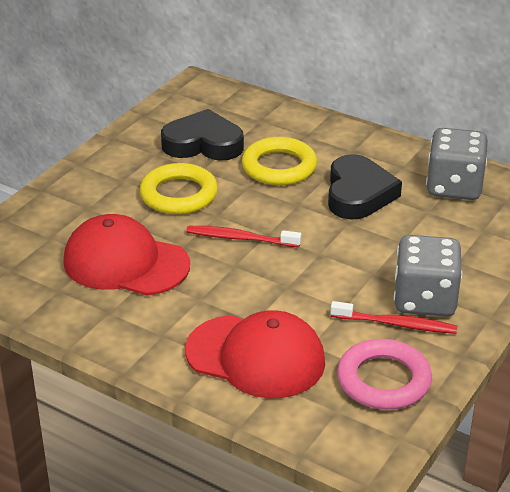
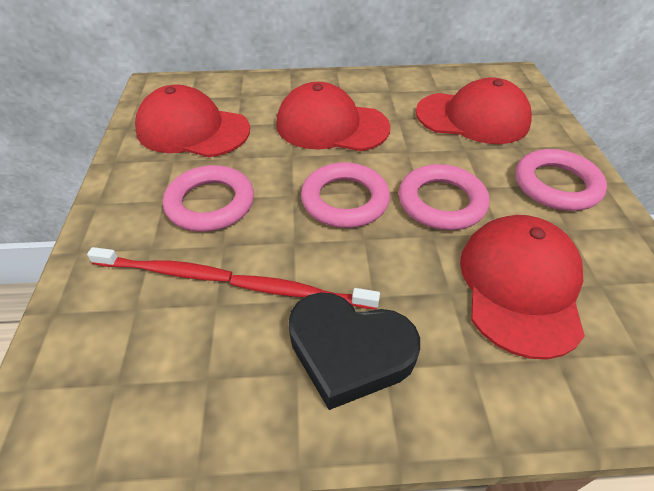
black heart: [161,109,244,161] [328,154,402,220] = 2 -> [288,292,420,410] = 1
grey dice: [394,235,462,317] [426,128,488,200] = 2 -> none = 0
pink ring: [337,339,432,410] = 1 -> [163,165,254,232] [301,162,390,228] [399,164,490,230] [515,149,607,211] = 4
red cap: [63,214,190,296] [185,310,325,398] = 2 -> [135,85,250,157] [276,82,390,151] [416,77,532,144] [460,215,585,360] = 4
yellow ring: [140,163,218,214] [242,137,317,185] = 2 -> none = 0

